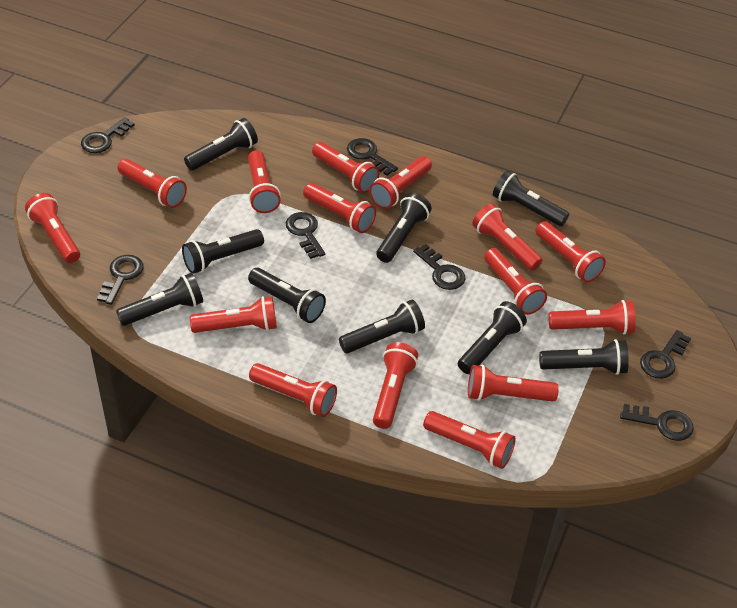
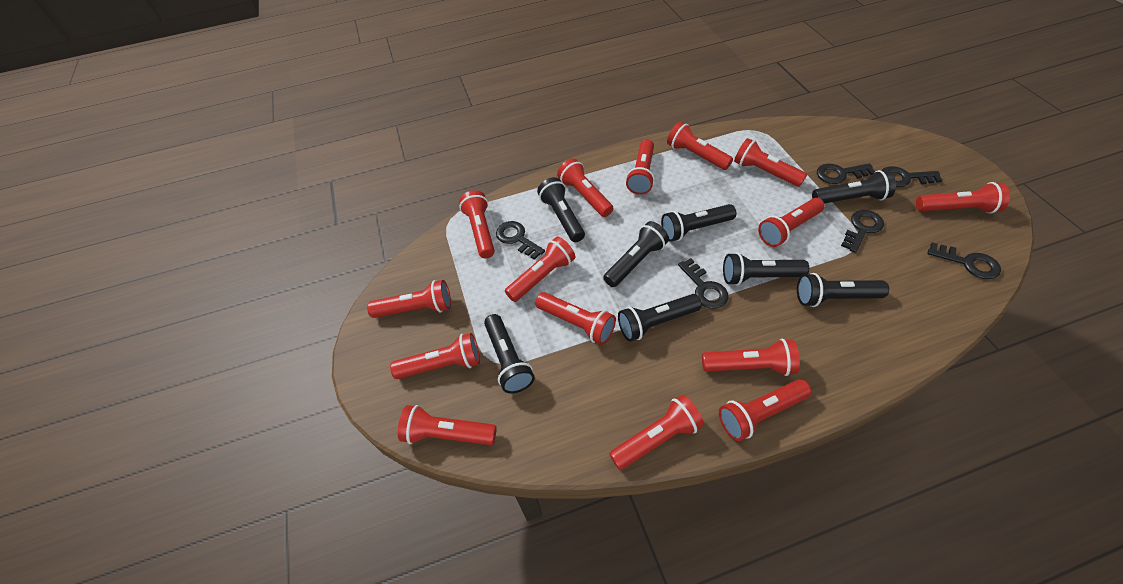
black flashlight: [116,273,203,326] [182,229,264,274] [184,118,258,171] [248,268,326,323] [339,300,425,353] [376,193,432,263] [458,301,527,374] [493,171,569,226] [539,339,629,375] = 9 -> [484,314,535,393] [537,177,585,242] [603,221,669,287] [618,294,702,342] [661,204,736,242] [723,252,809,286] [797,273,889,307] [812,170,896,203] = 8
black key: [81,117,134,153] [97,255,143,305] [286,212,325,259] [347,138,398,176] [413,244,465,290] [620,404,694,441] [640,330,691,379] = 7 -> [496,221,545,260] [678,258,728,309] [817,163,875,184] [841,210,884,253] [881,166,943,187] [928,242,1001,279] = 6

